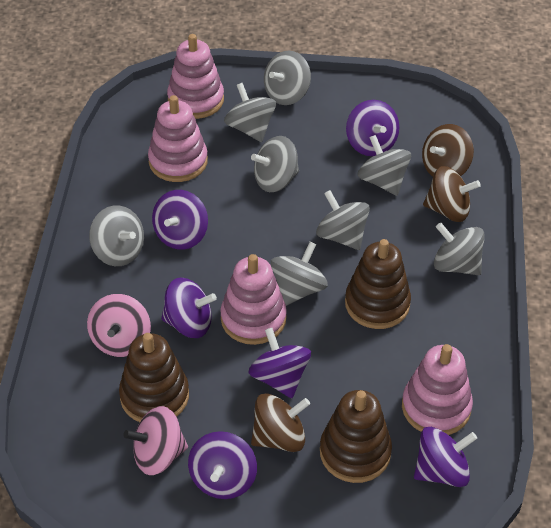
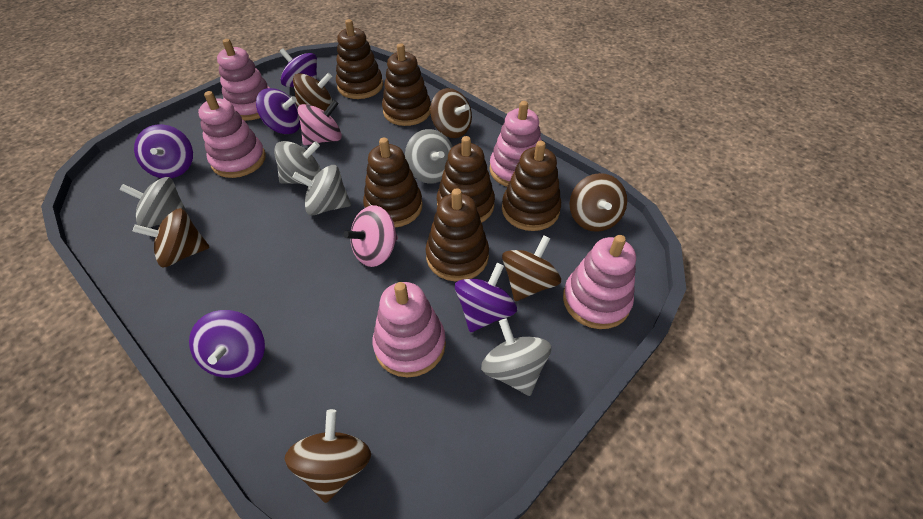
brown spinning top: [251,394,310,452] [422,124,474,177] [423,166,481,222] = 3 -> [133,208,210,268] [285,409,371,503] [293,73,332,111] [430,88,472,138] [502,235,561,301] [570,173,627,232] = 6
brown stacking toy: [119,333,189,422] [320,390,392,483] [345,239,411,329] = 3 -> [336,19,383,99] [363,138,423,228] [382,43,431,126] [425,188,489,281] [437,136,495,223] [502,141,561,231] = 6
grey spinning top: [89,206,144,266] [224,83,276,142] [251,136,299,192] [264,51,311,105] [271,242,328,306] [316,190,370,250] [357,135,411,196] [434,223,485,275] = 8 -> [120,177,190,228] [274,141,321,185] [292,165,351,216] [405,129,453,184] [481,319,551,396] = 5
pink stacking toy: [148,95,208,182] [167,34,224,119] [220,254,287,345] [402,344,473,435] = 4 -> [198,91,266,178] [217,39,270,121] [373,282,446,377] [489,101,542,187] [563,235,636,329] = 5
purple spinning top: [152,190,208,250] [161,278,217,338] [188,431,257,499] [248,328,311,398] [346,100,399,156] [414,427,477,487] = 6 -> [134,124,193,178] [189,310,265,378] [256,88,301,134] [279,48,317,87] [455,263,517,333] = 5

